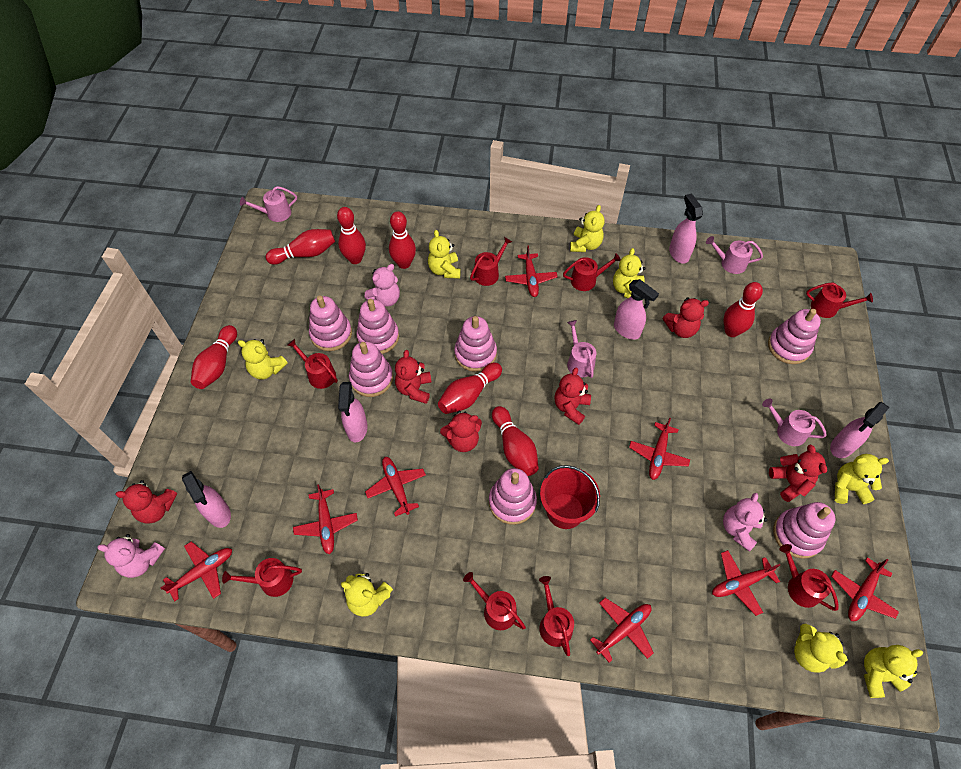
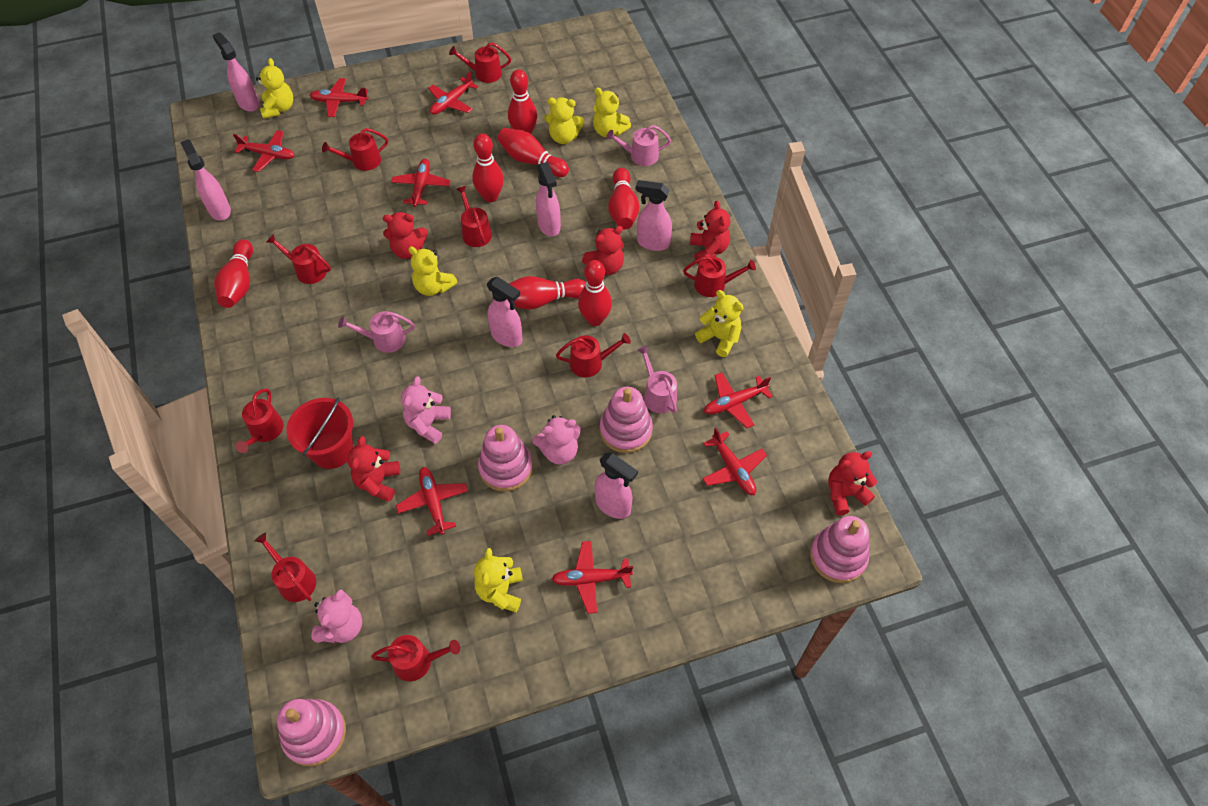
pink spray bottle: [182,471,231,528] [338,382,368,443] [614,279,659,340] [669,193,703,264] [830,402,889,458] = 5 -> [180,139,231,221] [212,32,260,112] [487,277,523,347] [536,162,561,236] [594,453,638,519] [636,180,672,251] = 6
pink stacking toy: [309,295,352,351] [349,341,393,397] [356,299,399,354] [454,316,497,372] [489,468,537,525] [768,309,821,364] [773,502,836,559] = 7 -> [277,699,346,767] [478,425,533,492] [600,387,653,453] [810,516,869,583] = 4
pink watering can: [240,186,297,222] [567,320,596,378] [706,236,763,274] [762,399,827,446] = 4 -> [338,311,415,353] [606,125,671,166] [637,346,677,413] = 3
red teddy bear: [115,480,177,524] [395,350,432,404] [440,411,482,452] [554,368,591,425] [663,297,709,338] [769,444,827,502] = 6 -> [347,436,400,502] [383,212,427,259] [582,226,624,275] [690,200,730,264] [828,451,877,515] = 5
red watering can: [222,558,302,597] [287,339,338,389] [463,572,526,630] [470,237,512,286] [539,576,574,656] [563,253,621,291] [779,544,839,611] [806,282,873,318] = 8 -> [236,389,284,453] [254,532,316,602] [267,234,331,284] [322,128,388,171] [371,635,460,681] [449,43,511,83] [456,186,492,247] [556,333,631,377] [683,256,756,297] = 9
yellow teddy bear: [238,339,288,380] [341,573,393,617] [428,230,461,279] [570,205,605,252] [613,248,646,298] [794,624,848,673] [835,454,889,504] [864,645,923,698] = 8 -> [256,58,293,119] [408,246,458,296] [474,548,523,612] [544,97,584,144] [593,88,631,137] [695,290,744,357] = 6

